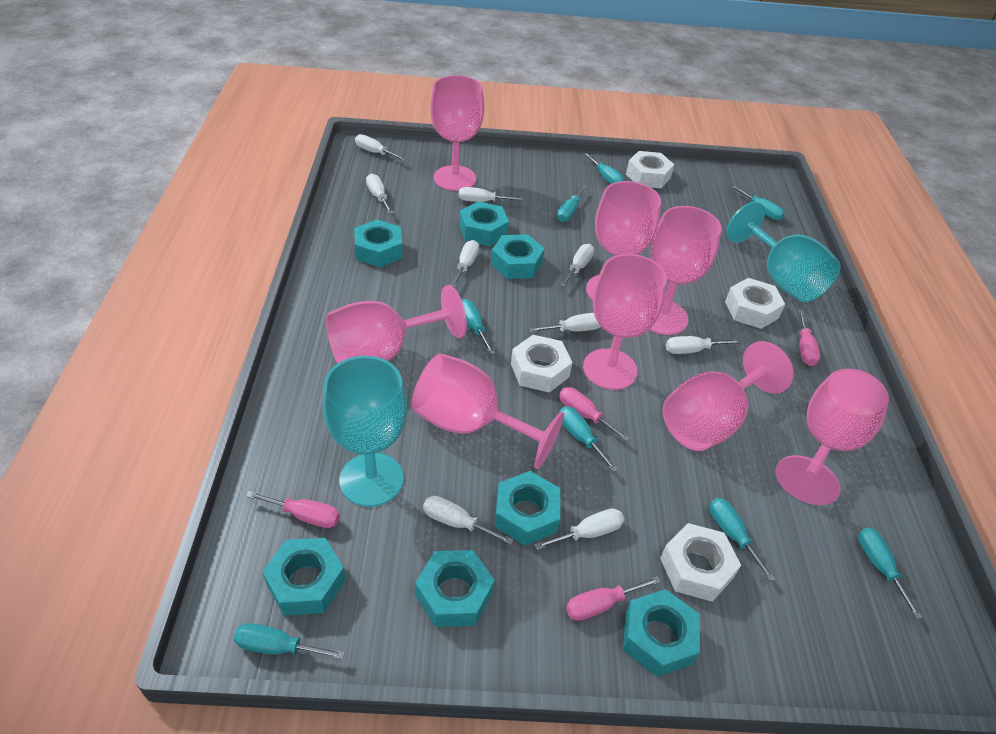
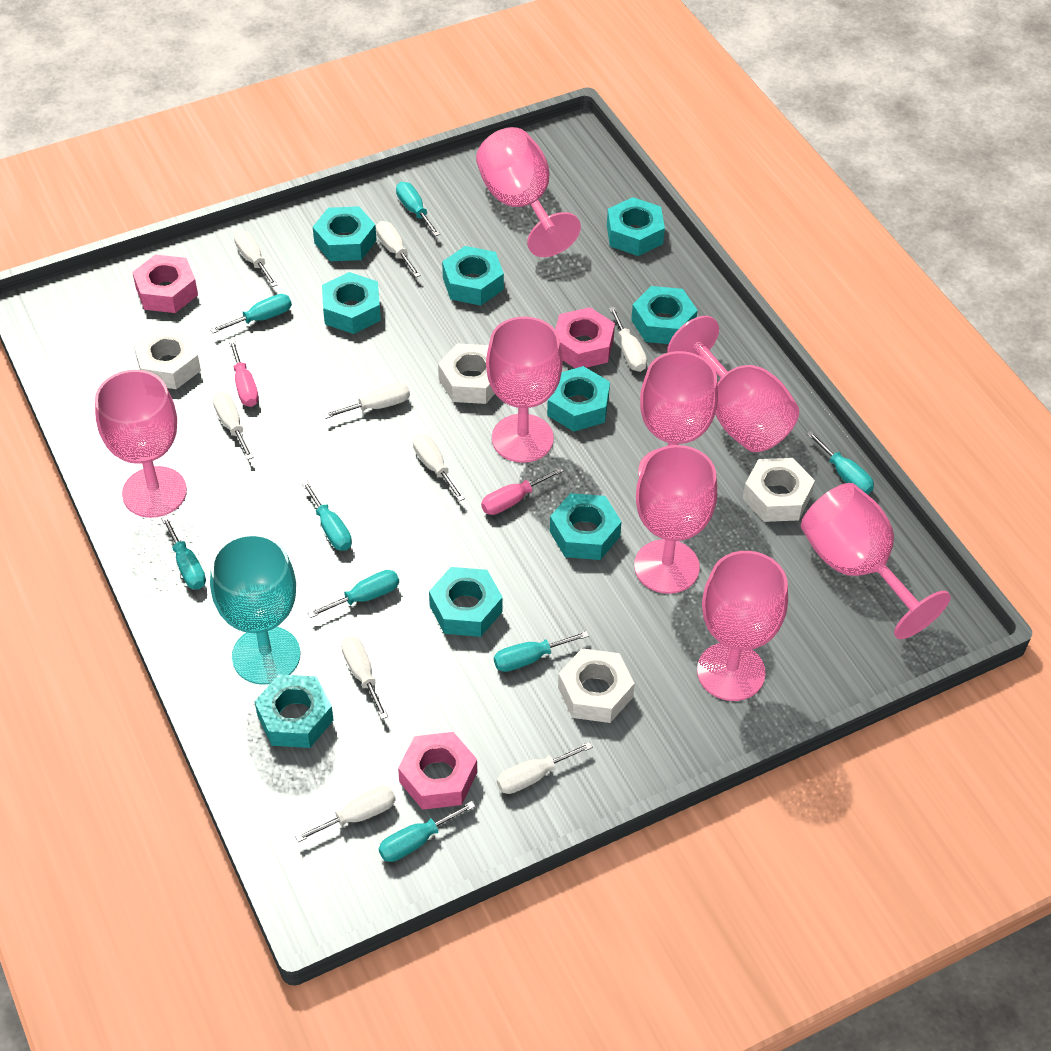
pink nut: none = 0 -> [132,255,198,313] [398,732,477,810] [555,307,615,368] = 3
pink screwdriver: [246,491,340,528] [559,387,630,442] [566,576,661,621] [799,310,820,366] = 4 -> [229,340,259,407] [481,467,563,515] = 2
turquoise goblet: [322,356,407,507] [726,202,841,302] = 2 -> [210,534,300,685] = 1
turquoise nut: [262,538,346,616] [354,220,403,267] [415,550,495,627] [459,201,509,246] [491,234,545,279] [495,471,560,546] [623,589,700,677] = 7 -> [255,674,334,748] [313,206,377,261] [322,272,381,334] [429,567,503,637] [442,246,504,306] [547,366,610,432] [550,493,622,560] [607,197,665,256] [631,286,698,344] = 9

